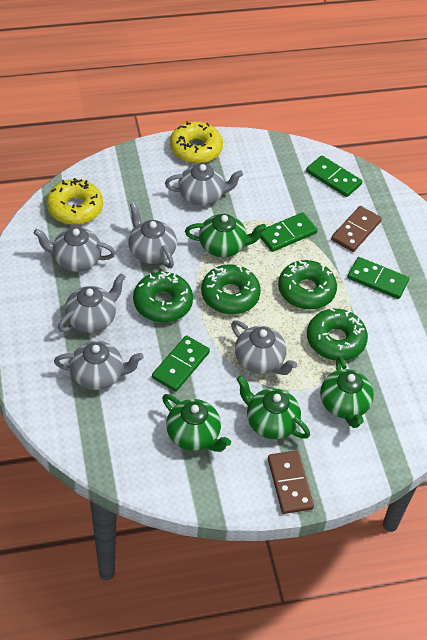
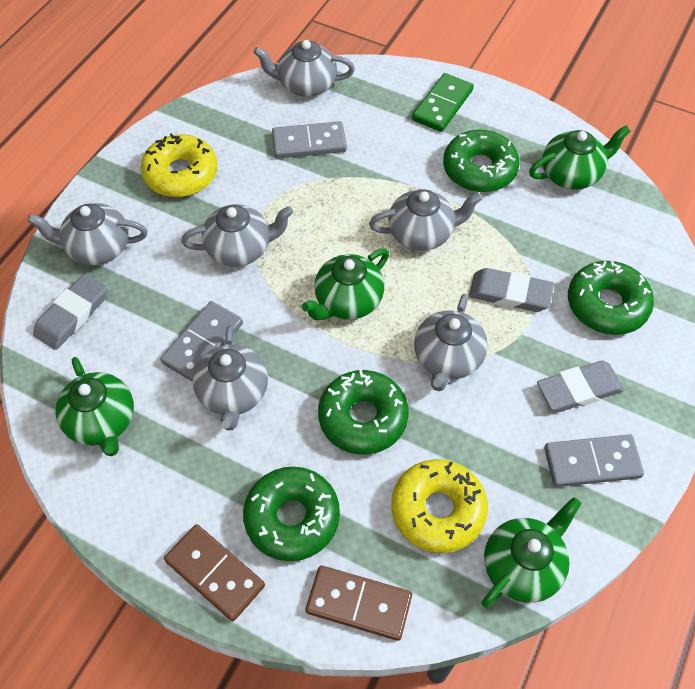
green domino: [152,335,210,392] [260,212,318,252] [306,155,362,197] [347,257,409,299] = 4 -> [412,73,474,132] = 1
grey domino: none = 0 -> [160,301,243,382] [272,121,347,158] [544,434,644,487] = 3
grey eraser: none = 0 -> [33,274,107,350] [469,268,554,312] [537,361,624,412] = 3

